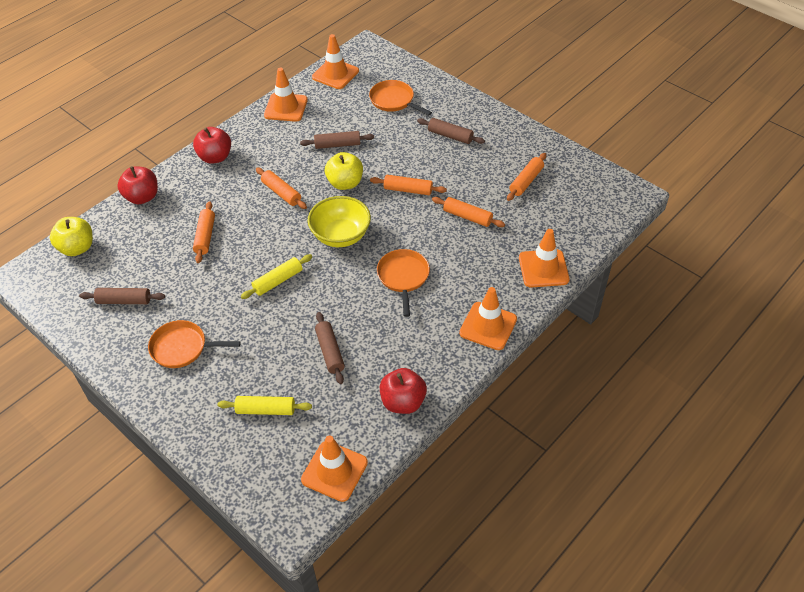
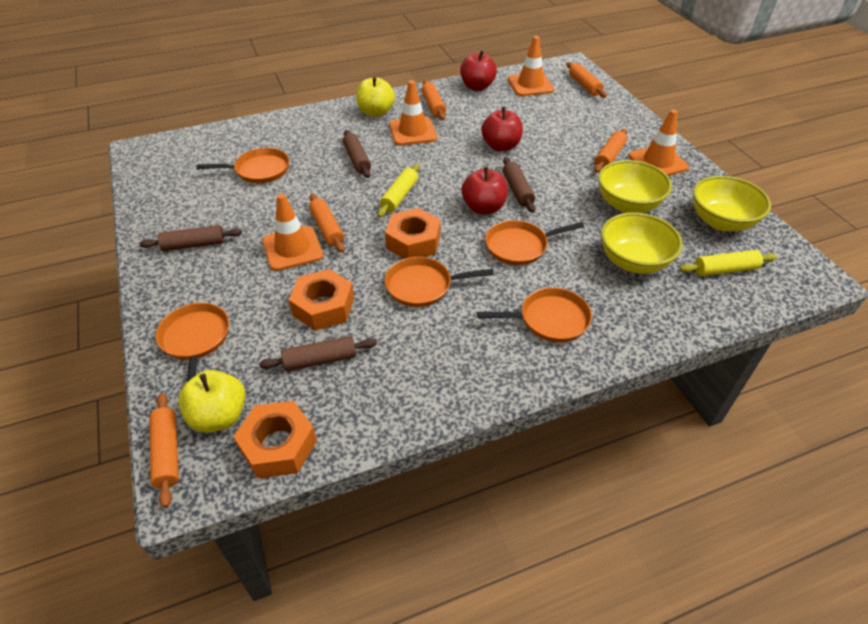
orange nut: none = 0 -> [233,401,317,479] [289,269,354,331] [385,208,441,259] = 3
orange pan: [148,320,241,368] [369,80,432,115] [377,249,430,317] = 3 -> [156,303,229,382] [196,148,290,183] [385,257,494,307] [477,287,592,342] [485,220,584,265] = 5
orange traffic cone: [264,68,308,122] [301,435,368,502] [312,34,359,89] [459,287,517,350] [519,229,570,288] = 5 -> [262,194,323,271] [389,80,437,146] [508,36,554,96] [629,109,689,176] = 4
yellow bowl: [308,196,371,247] = 1 -> [598,160,672,213] [601,212,683,274] [693,176,771,231] = 3

